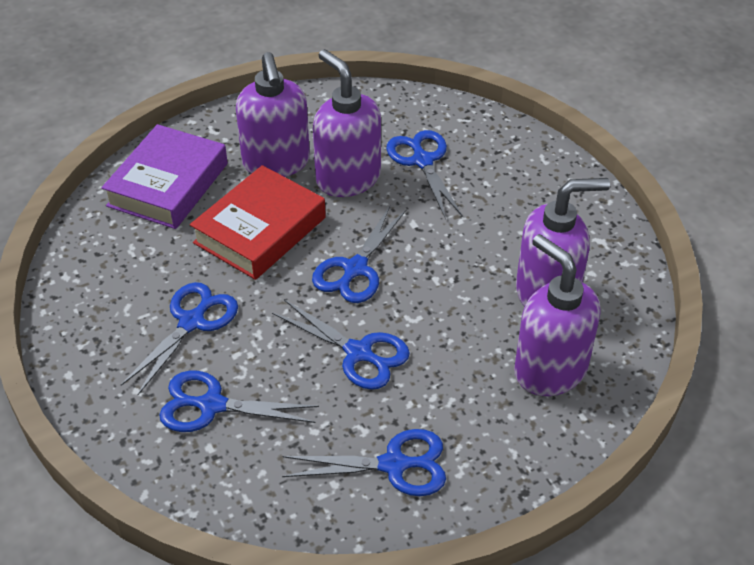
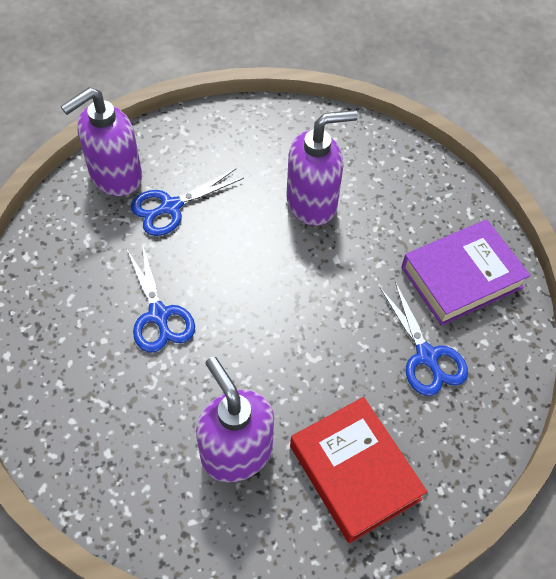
blue scissors: [121,282,238,395] [159,371,319,432] [272,299,410,390] [282,429,446,496] [312,206,406,303] [386,130,463,219] = 6 -> [127,244,195,353] [131,169,244,236] [380,282,468,396] = 3
purple soap dispenser: [236,52,310,177] [313,49,381,197] [514,234,601,396] [516,178,610,307] = 4 -> [61,87,142,196] [196,356,274,482] [286,110,358,226] = 3

